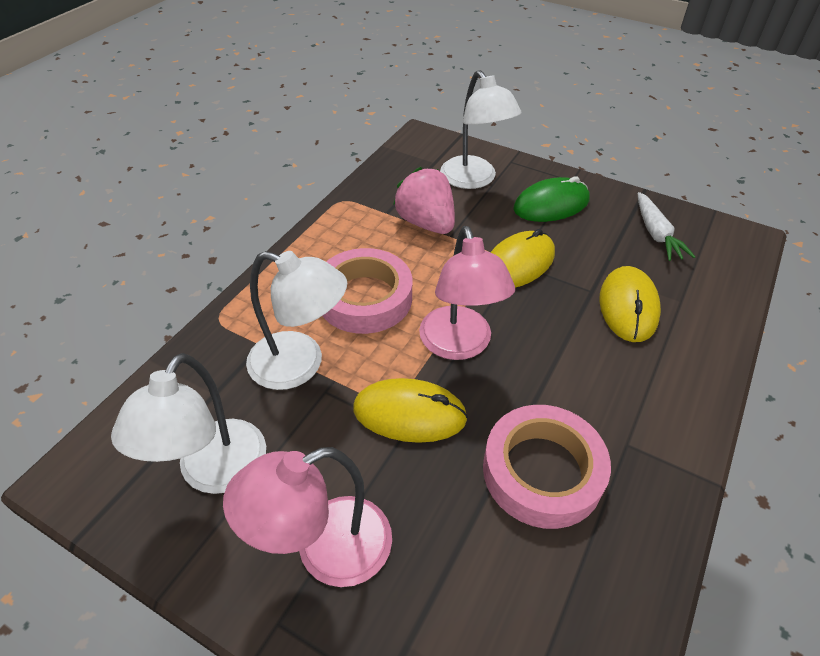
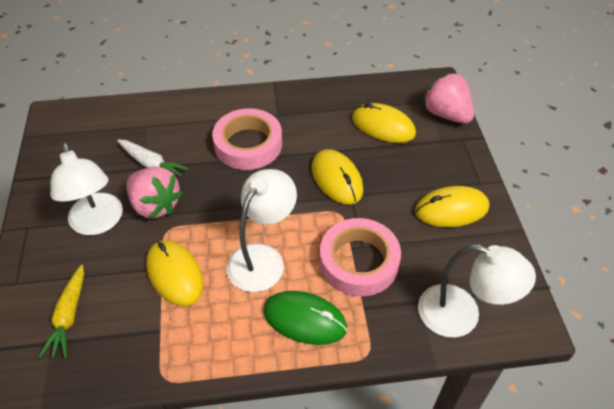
pink lamp: [223,447,392,587] [419,226,515,360] = 2 -> none = 0
pink strawberry: [393,167,455,234] = 1 -> [127,167,183,219] [423,73,474,124] = 2
yellow carrot: none = 0 -> [39,265,84,358] = 1
yellow mouse: [353,378,468,443] [490,229,555,288] [599,266,661,342] = 3 -> [146,240,204,306] [312,149,363,205] [352,103,416,143] [415,186,489,227] = 4

